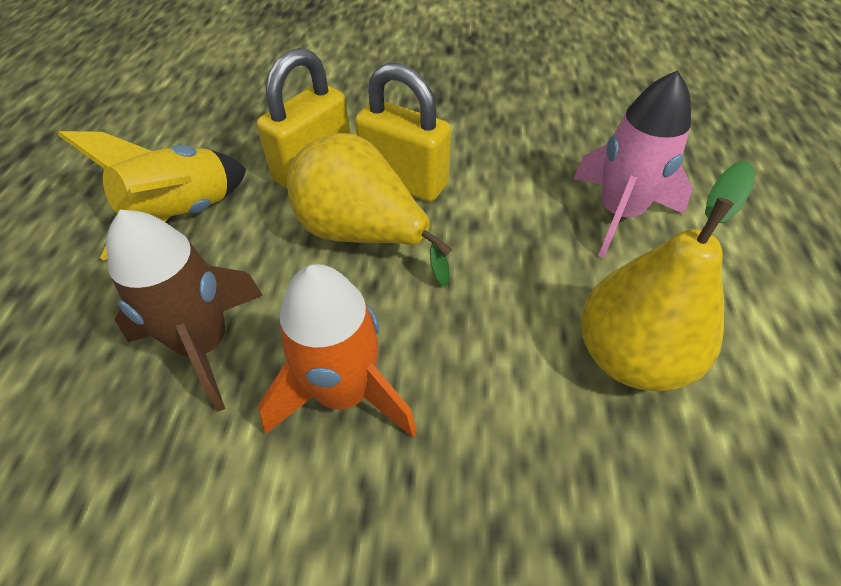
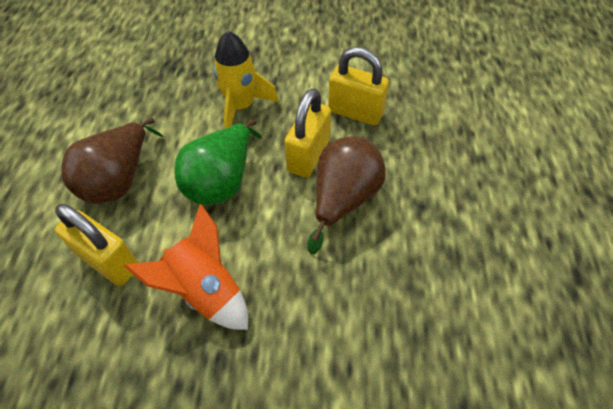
brown pear: none = 0 -> [62,117,163,204] [307,136,386,254] = 2
brown rocket: [106,209,263,412] = 1 -> none = 0
green pear: none = 0 -> [174,119,262,205] = 1
pink rocket: [573,70,693,258] = 1 -> none = 0
yellow padlock: [257,48,350,188] [355,63,451,202] = 2 -> [55,204,138,286] [284,88,331,178] [328,47,389,126] = 3
yellow pear: [287,133,452,286] [581,161,755,392] = 2 -> none = 0

